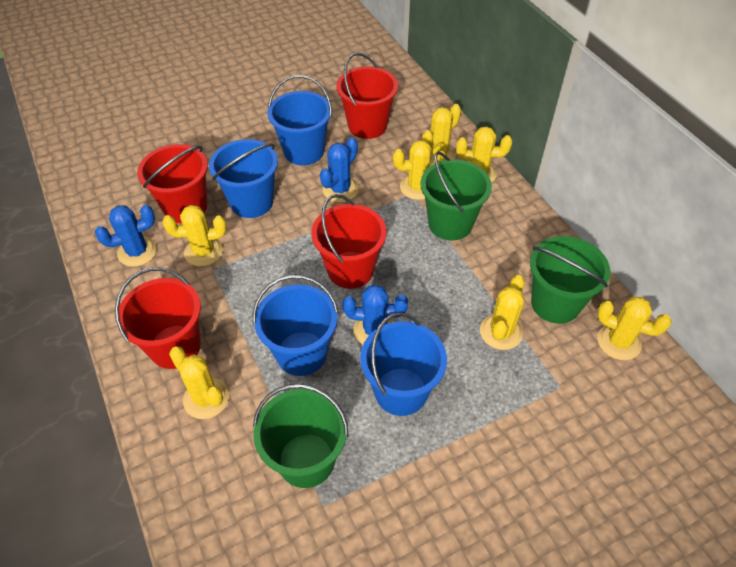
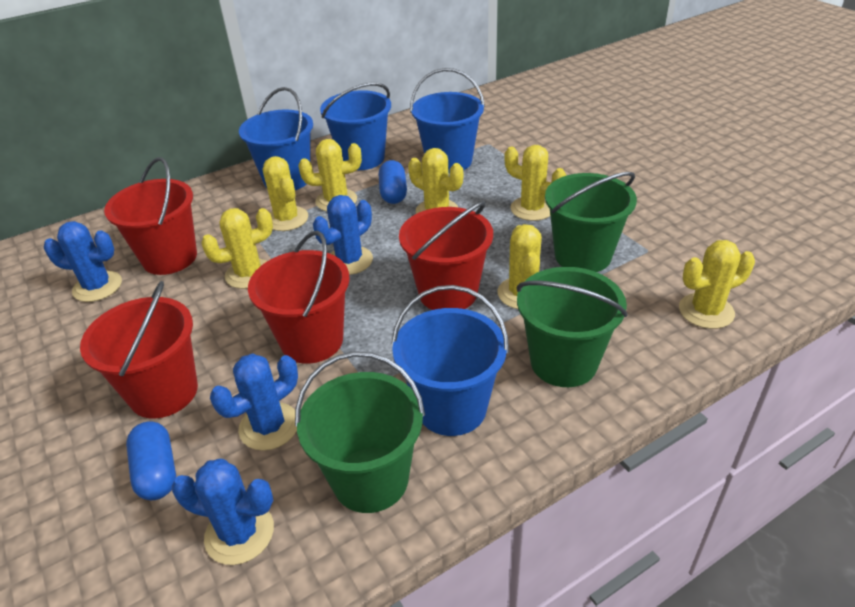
blue cactus: [95,205,157,267] [320,137,359,202] [342,285,408,345] = 3 -> [44,221,122,302] [172,459,274,565] [210,353,298,451] [313,195,373,275] = 4
blue capsule: none = 0 -> [126,422,176,500] [379,160,407,204] = 2

